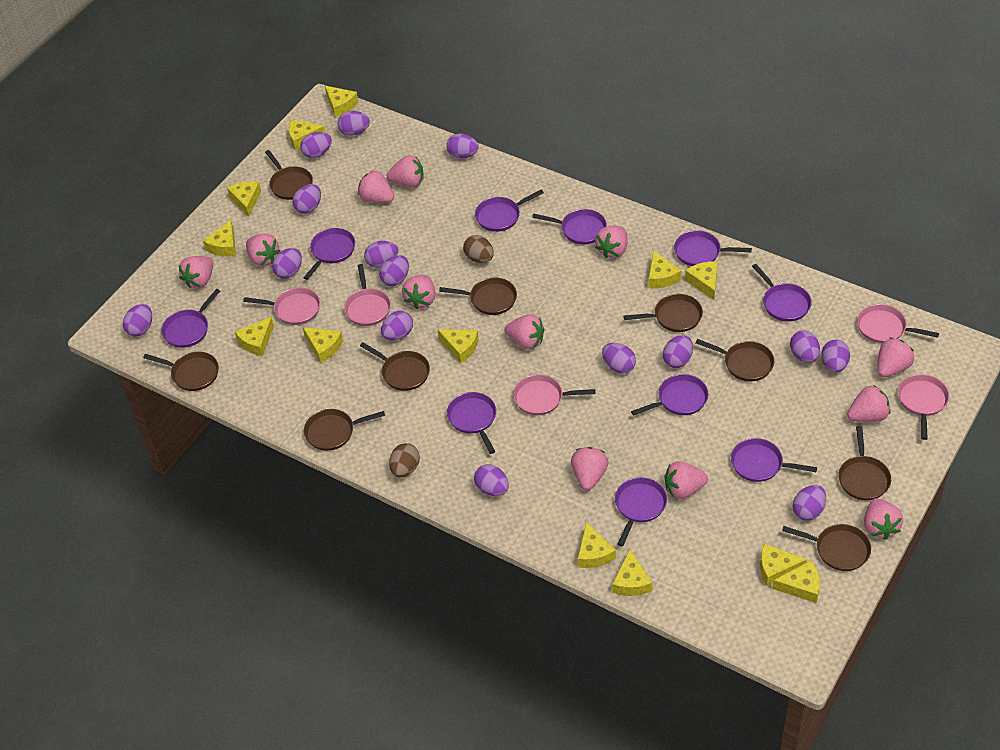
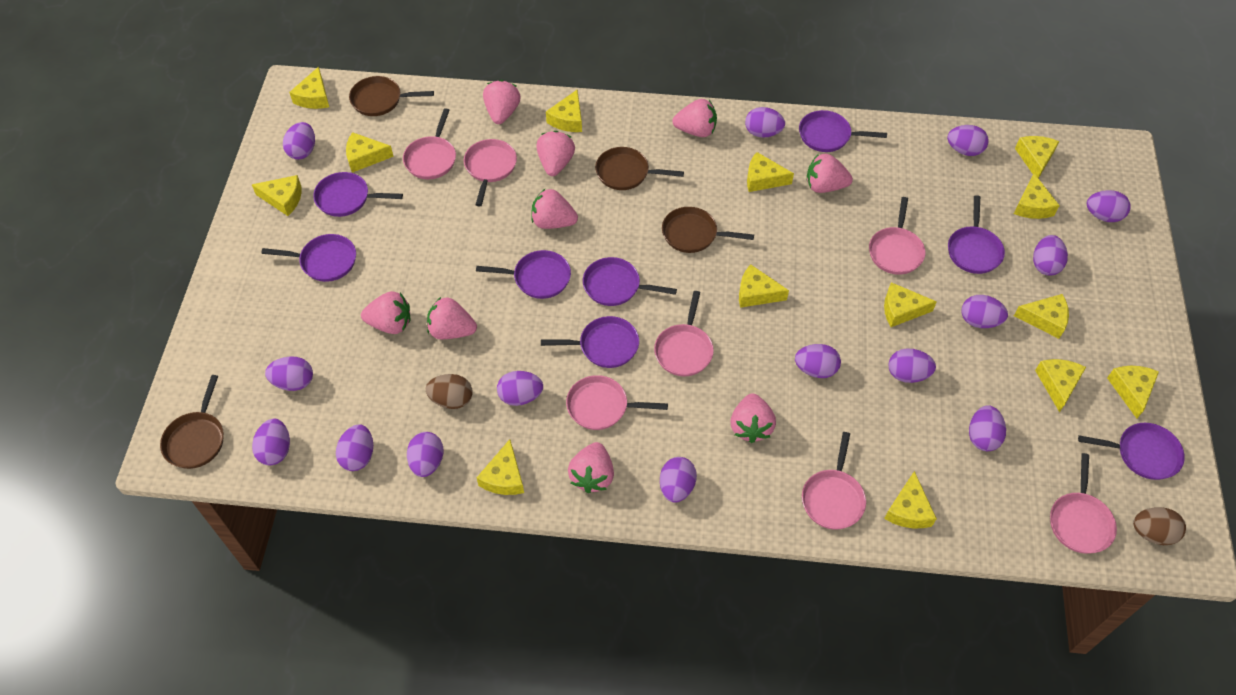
brown pan: [143,352,219,391] [265,150,313,200] [304,409,385,451] [360,342,430,391] [439,278,517,315] [624,294,703,332] [695,339,774,381] [782,524,871,571] [838,426,891,501] = 9 -> [160,375,224,469] [349,76,434,116] [595,147,684,190] [662,207,754,253] = 4
pink pan: [243,288,320,325] [344,264,391,326] [513,374,595,415] [857,304,939,343] [898,374,949,440] = 5 -> [403,108,456,179] [464,139,517,206] [566,375,668,430] [654,291,714,376] [802,432,866,529] [869,197,925,275] [1050,453,1117,554] = 7
pink strawberry: [179,256,213,289] [246,234,280,266] [358,170,394,203] [387,156,424,187] [402,275,436,309] [504,314,545,349] [571,447,608,490] [595,226,628,258] [664,461,708,499] [847,385,890,422] [864,498,903,540] [877,337,914,377] = 12 -> [361,291,410,334] [427,297,477,339] [483,80,521,124] [531,189,578,229] [536,131,575,176] [568,442,614,493] [672,99,717,137] [730,394,776,443] [807,154,853,193] = 9
purple pan: [161,289,220,348] [304,228,355,280] [447,392,496,454] [475,189,544,232] [532,209,607,244] [615,477,667,546] [631,374,708,416] [674,230,752,266] [731,438,817,482] [752,264,812,322] = 10 -> [261,234,356,282] [313,172,403,217] [476,250,571,299] [541,316,639,368] [583,257,677,306] [799,110,887,152] [948,195,1005,274] [1078,423,1185,480] = 8
yellow cheese: [203,220,236,256] [227,181,261,217] [235,317,274,356] [289,120,326,150] [303,327,343,363] [325,86,358,117] [438,330,478,363] [578,522,616,568] [612,549,653,596] [648,250,682,288] [685,261,718,300] [760,544,807,586] [772,560,820,603] = 13 -> [252,175,302,216] [289,67,329,109] [346,132,394,173] [477,439,524,495] [546,90,582,132] [739,264,789,308] [747,152,794,192] [884,282,937,327] [884,471,937,528] [1014,173,1060,219] [1014,294,1069,339] [1015,136,1059,179] [1035,359,1086,412] [1107,366,1159,418] = 14

